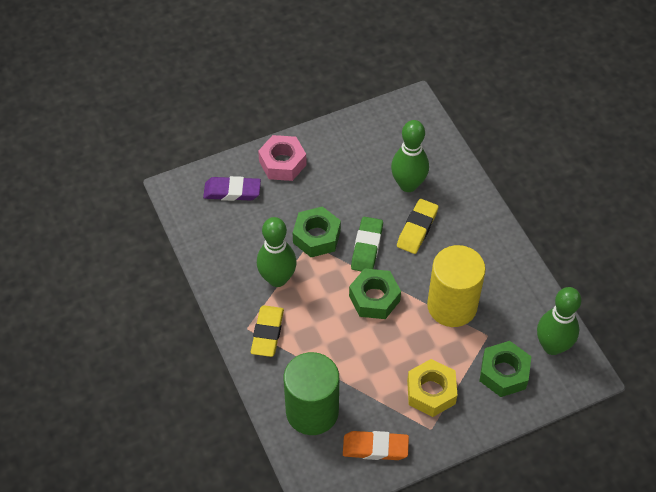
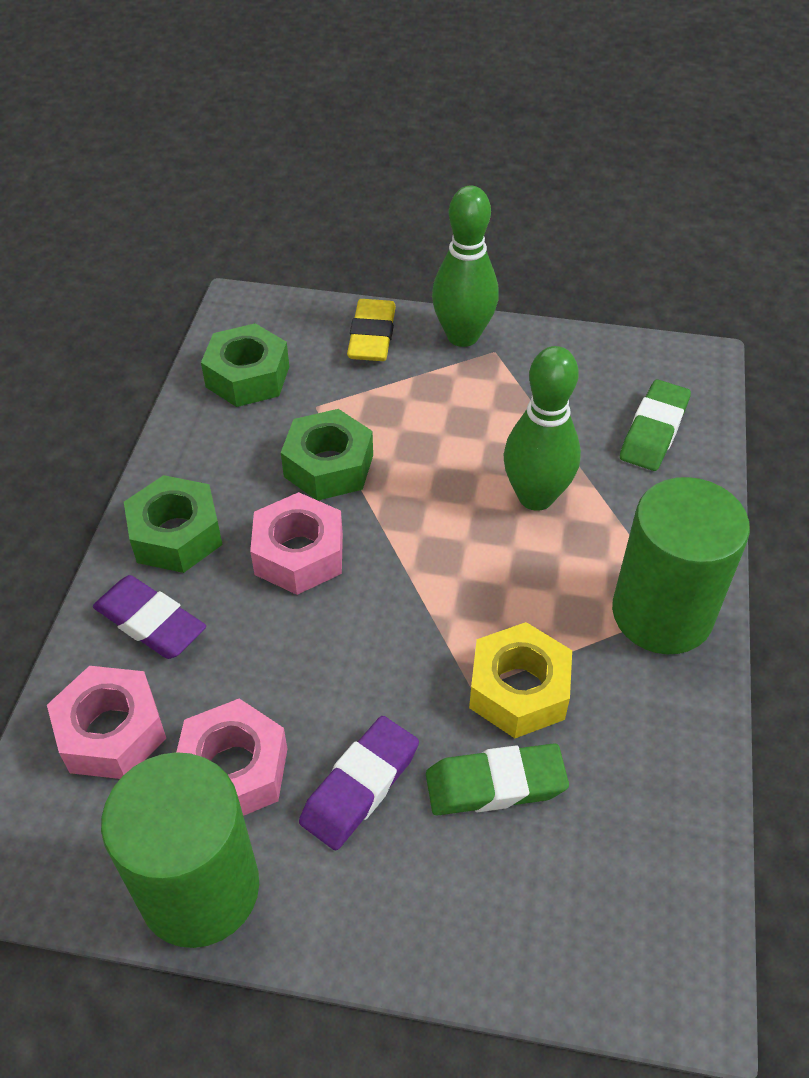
green bowling pin: [257,217,297,287] [391,120,429,192] [537,287,581,355] = 3 -> [432,185,499,347] [504,346,581,511] = 2
green cylinder: [284,352,339,435] = 1 -> [101,752,259,948] [612,477,750,654] = 2
green eraser: [351,217,383,272] = 1 -> [426,743,569,815] [620,380,691,471] = 2
orange eraser: [343,431,409,460] = 1 -> none = 0
pink nut: [258,135,307,181] = 1 -> [47,666,166,779] [176,699,288,816] [250,492,343,595] = 3
purple eraser: [203,176,261,201] = 1 -> [93,575,206,659] [299,716,419,850] = 2
yellow cylinder: [427,245,486,327] = 1 -> none = 0
yellow eraser: [251,305,284,357] [397,199,439,254] = 2 -> [347,299,396,361] = 1

